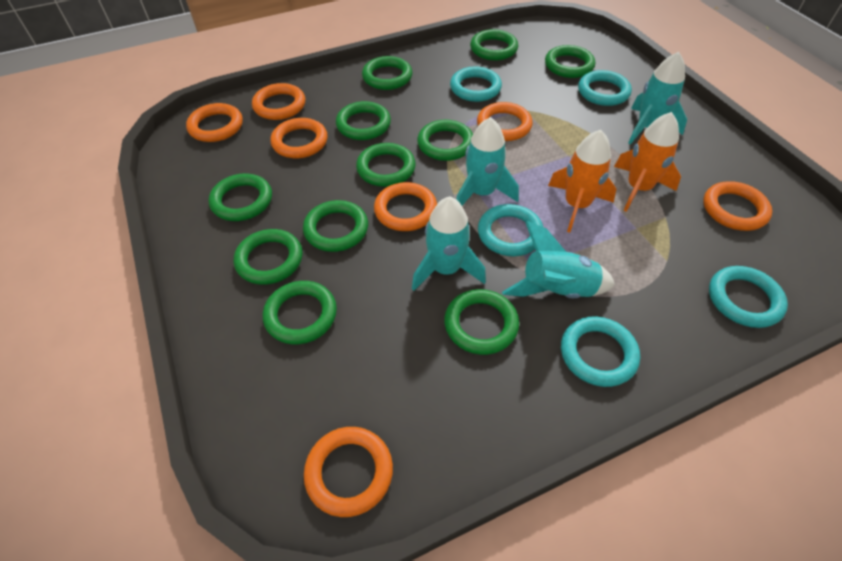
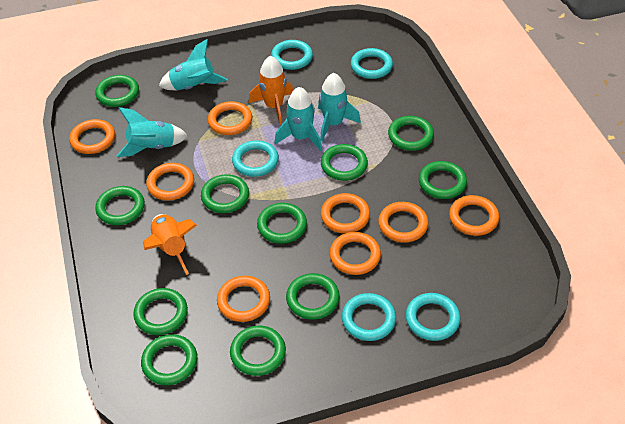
orange ring: [186,103,243,142] [252,83,305,120] [271,118,328,158] [304,427,393,517] [374,182,437,231] [477,102,533,141] [703,181,772,231] = 7 -> [69,119,115,154] [146,163,194,201] [208,101,252,135] [217,276,270,322] [321,193,370,233] [330,232,381,275] [378,202,429,243] [449,195,499,236] = 8

